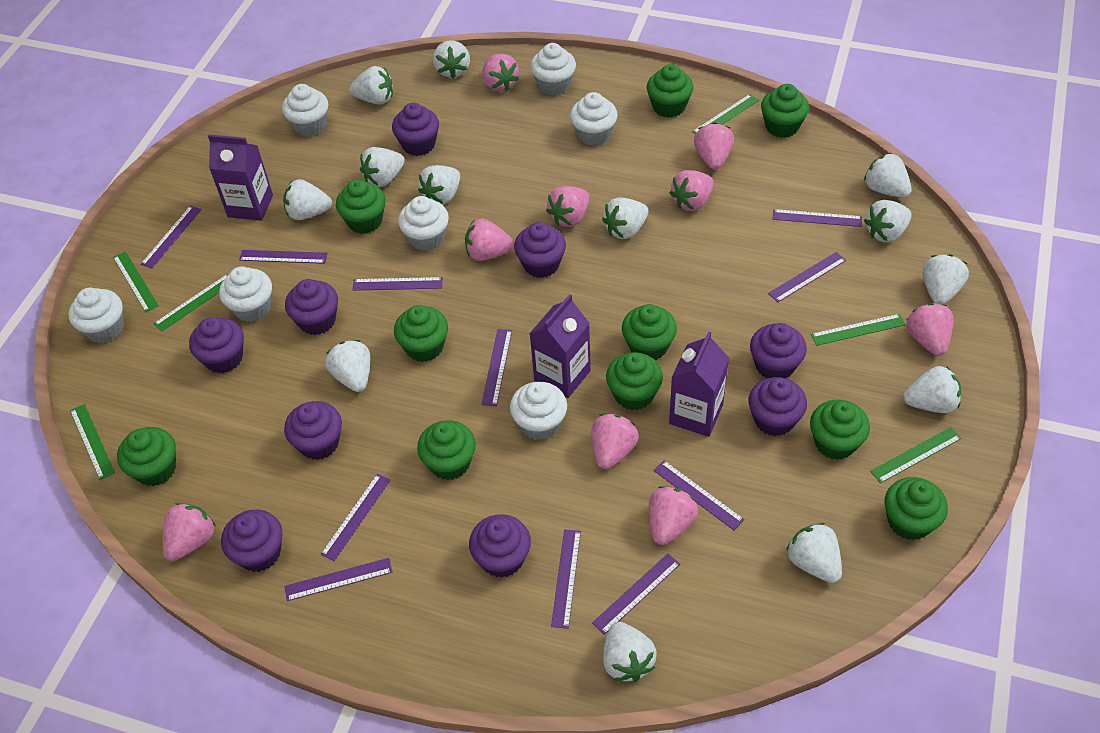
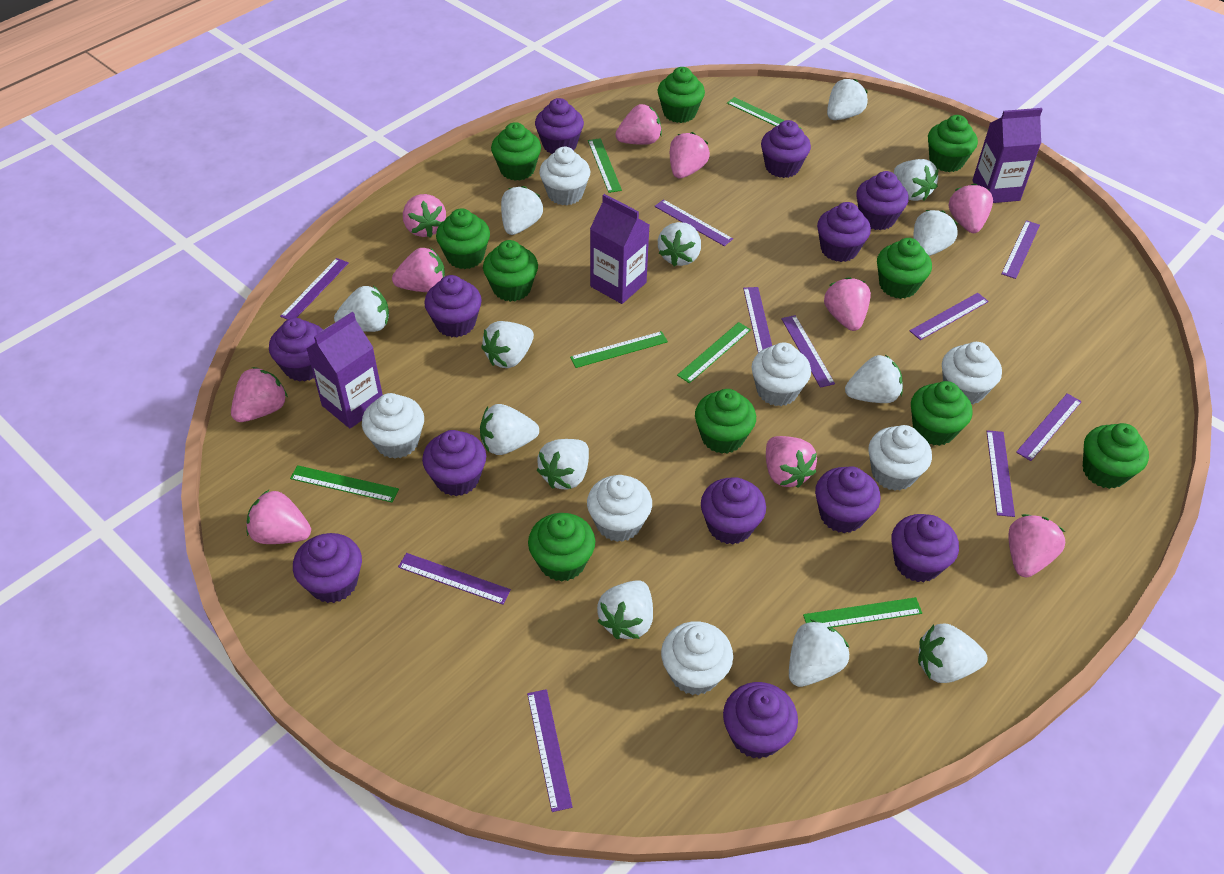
pink strawberry: [163,503,216,561] [465,219,514,261] [483,54,519,91] [546,186,589,227] [591,414,639,469] [649,486,698,545] [670,170,714,211] [694,123,734,170] [906,303,953,356] = 9 -> [231,367,288,422] [246,490,311,544] [392,248,445,292] [403,194,446,237] [615,104,662,145] [670,132,710,179] [766,436,817,488] [824,277,871,331] [949,183,993,233] [1008,514,1065,577] = 10
purple cupcake: [189,317,244,373] [221,509,283,572] [284,401,342,460] [285,279,338,335] [392,103,439,156] [469,514,531,578] [514,222,566,278] [749,377,807,436] [750,323,807,379] = 9 -> [269,318,323,382] [293,533,362,603] [422,430,486,496] [424,275,482,337] [535,98,584,154] [701,477,766,545] [723,682,798,759] [761,120,811,178] [815,466,880,533] [817,202,871,262] [856,171,909,230] [891,514,959,582] = 12
purple ruler: [141,205,202,268] [239,250,328,264] [284,558,393,601] [320,474,391,561] [352,277,443,291] [481,329,512,406] [551,529,581,629] [592,553,680,635] [653,460,745,530] [768,252,846,302] [773,209,862,227] = 11 -> [280,258,349,320] [398,553,511,605] [527,689,573,812] [654,199,733,246] [743,287,772,353] [781,315,835,388] [910,293,989,340] [986,430,1015,517] [1001,220,1040,279] [1016,393,1082,461] = 10

